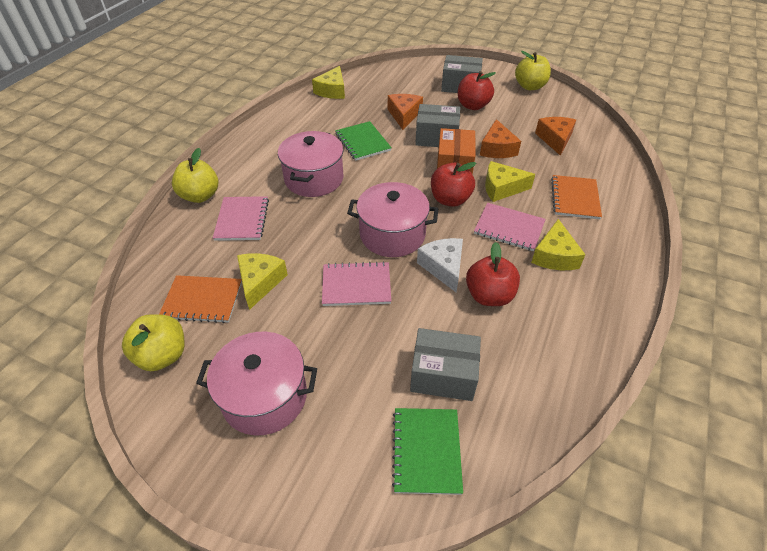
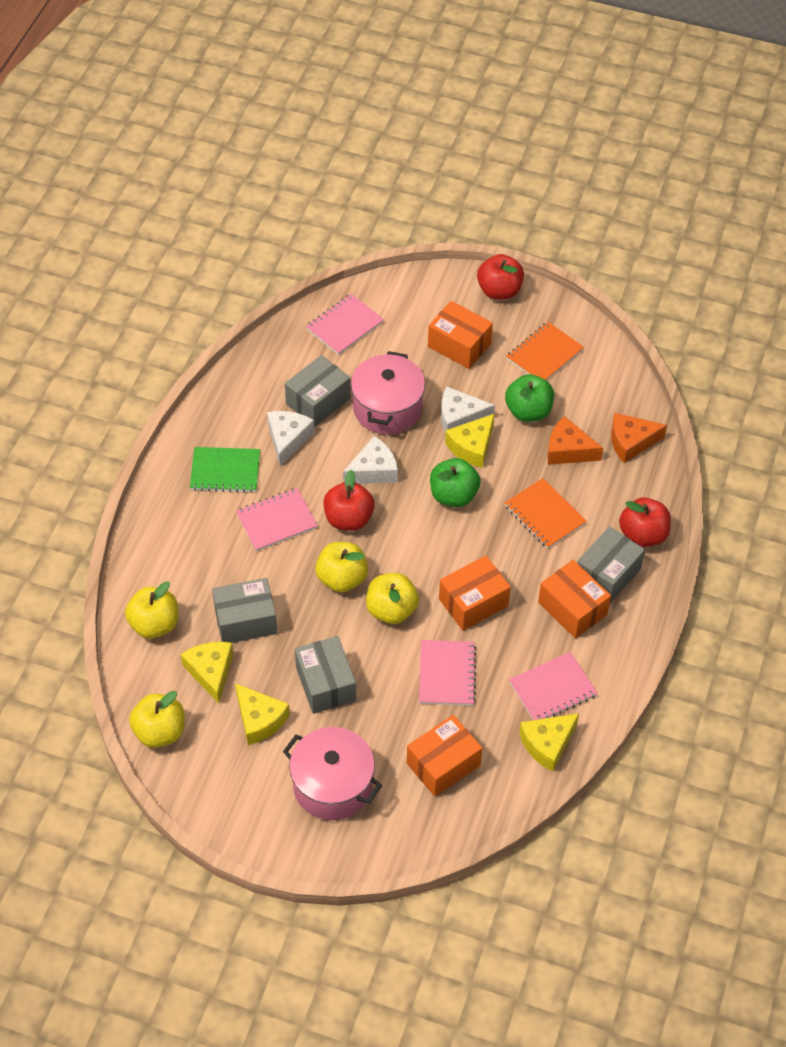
green apple: none = 0 -> [430,458,481,507] [505,374,554,422] = 2
green notebook: [335,121,392,161] [392,408,463,495] = 2 -> [190,447,260,493] = 1
grey box: [410,328,481,401] [415,104,460,147] [441,55,483,93] = 3 -> [212,578,277,643] [285,355,351,427] [295,636,356,714] [577,526,645,603] = 4
orange box: [437,128,475,175] = 1 -> [407,715,482,797] [428,301,493,369] [439,556,511,631] [538,560,611,638] = 4
orange cheese: [388,94,423,130] [480,119,521,158] [535,117,576,156] = 3 -> [547,416,603,465] [611,413,667,463] = 2
pink notebook: [213,196,269,241] [322,261,391,306] [474,203,546,251] = 3 -> [236,488,318,551] [306,294,384,355] [419,640,476,706] [509,652,598,720] = 4
pink pot: [196,332,317,435] [278,131,344,197] [347,182,438,257] = 3 -> [283,727,382,820] [351,351,425,435] = 2
white cheese: [417,238,463,292] = 1 -> [267,411,314,466] [343,436,398,484] [441,387,495,434] = 3
yellow apple: [122,314,185,371] [172,148,218,203] [515,51,551,90] = 3 -> [125,582,178,639] [129,691,185,748] [315,542,368,592] [366,573,419,624] = 4

